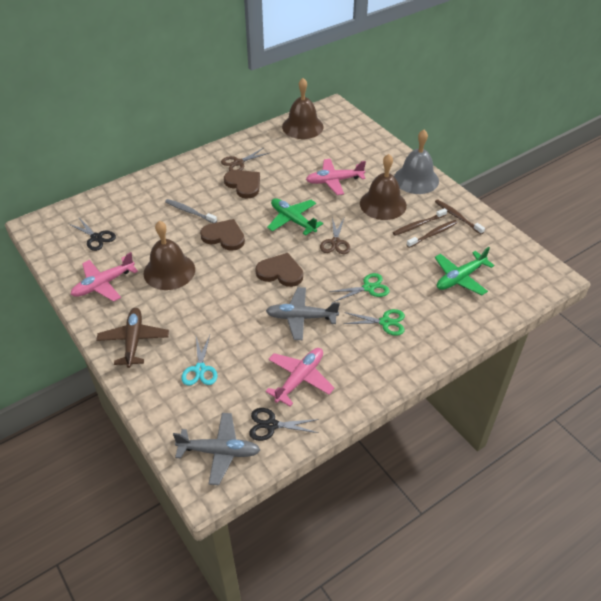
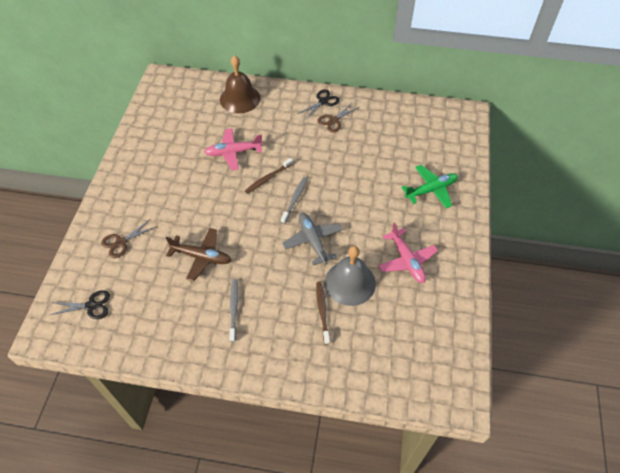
brown bell: [144,221,195,290] [282,78,324,139] [360,154,407,220] = 3 -> [220,55,261,113] = 1
brown heart: [200,219,245,251] [224,170,260,199] [255,253,303,287] = 3 -> none = 0
brown toothbrush: [393,208,447,236] [407,220,458,248] [435,199,485,235] = 3 -> [245,158,293,194] [316,282,330,345] = 2
green plane: [267,198,323,236] [435,247,495,295] = 2 -> [401,165,458,208] = 1
green scissors: [329,273,390,302] [344,309,405,336] = 2 -> none = 0
grey plane: [173,413,260,485] [266,287,340,340] = 2 -> [282,213,342,266] = 1
grey toothbrush: [165,199,217,223] = 1 -> [229,279,238,342] [281,177,308,224] = 2
pink plane: [71,252,138,302] [265,348,334,406] [306,159,366,195] = 3 -> [204,128,263,170] [378,222,438,283] = 2
turquoise scissors: [181,335,218,385] = 1 -> none = 0

